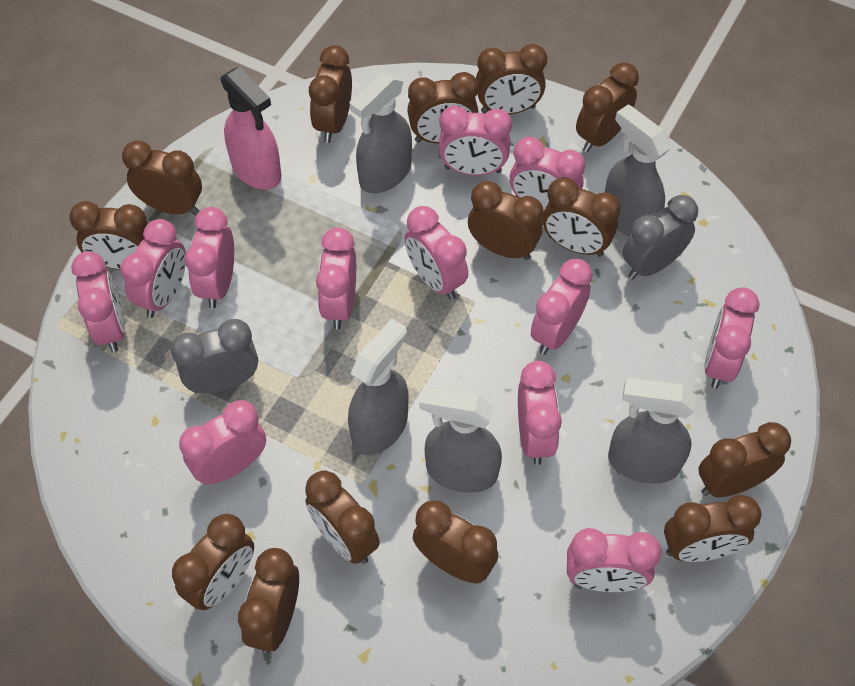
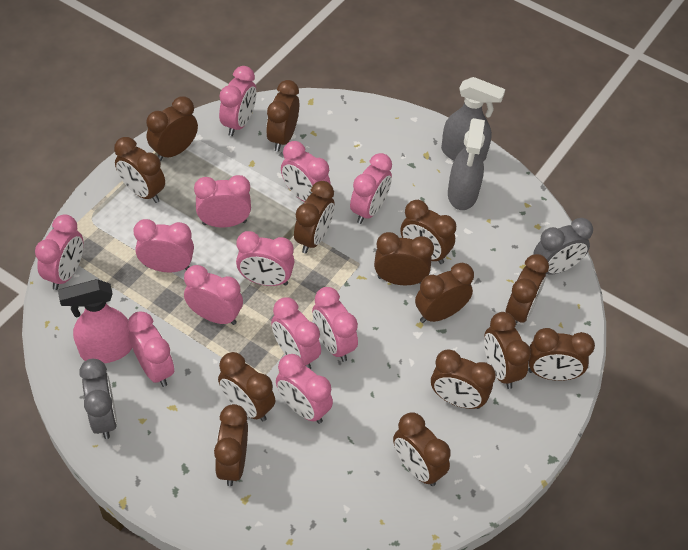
grey spray bottle: [348,318,409,455] [350,72,412,193] [419,386,502,493] [605,104,671,237] [608,377,697,483] = 5 -> [441,77,505,161] [448,118,485,210] = 2

